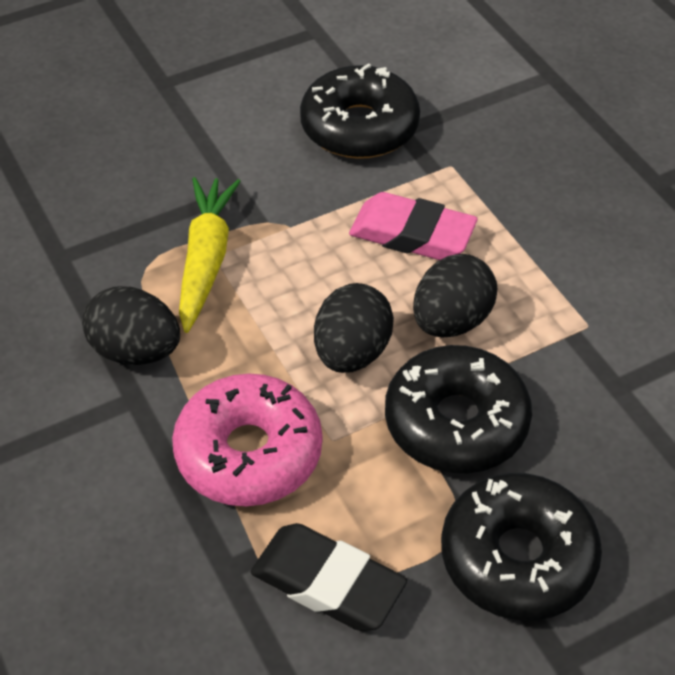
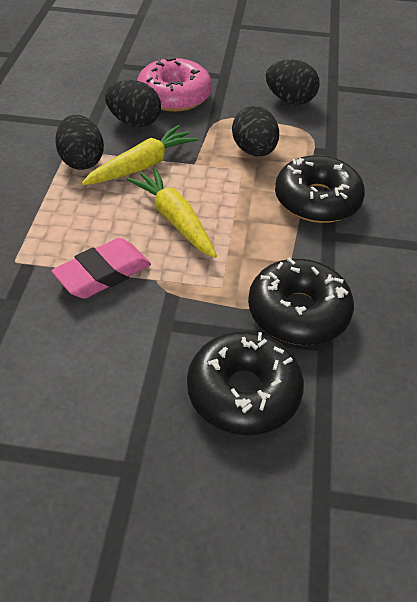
black egg: [82,286,180,365] [314,283,394,373] [413,254,497,338] = 3 -> [55,115,104,170] [105,80,161,127] [232,106,279,156] [266,60,320,105] = 4
black eraser: [251,523,407,631] = 1 -> none = 0
yellow carrot: [179,177,240,333] = 1 -> [82,125,199,185] [126,168,217,258] = 2

